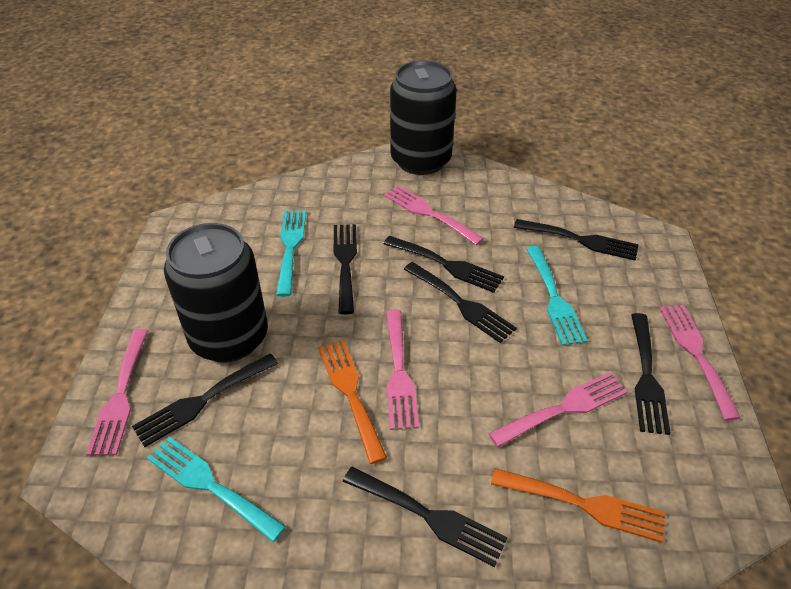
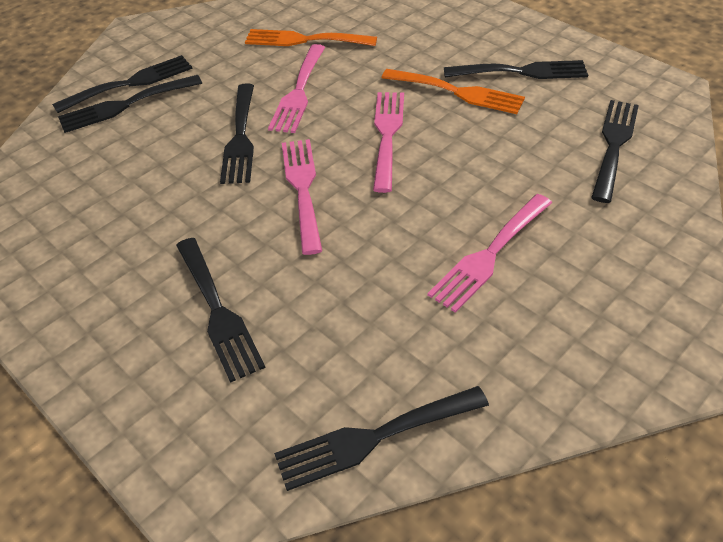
black can: [164,223,268,363] [390,60,457,175] = 2 -> none = 0
pink fork: [86,329,148,456] [384,185,484,245] [386,309,419,430] [488,372,627,447] [659,305,741,421] = 5 -> [268,44,325,133] [282,139,322,255] [373,92,404,193] [427,194,552,313] = 4
turquoise fork: [147,437,286,542] [276,211,306,297] [526,246,587,346] = 3 -> none = 0

